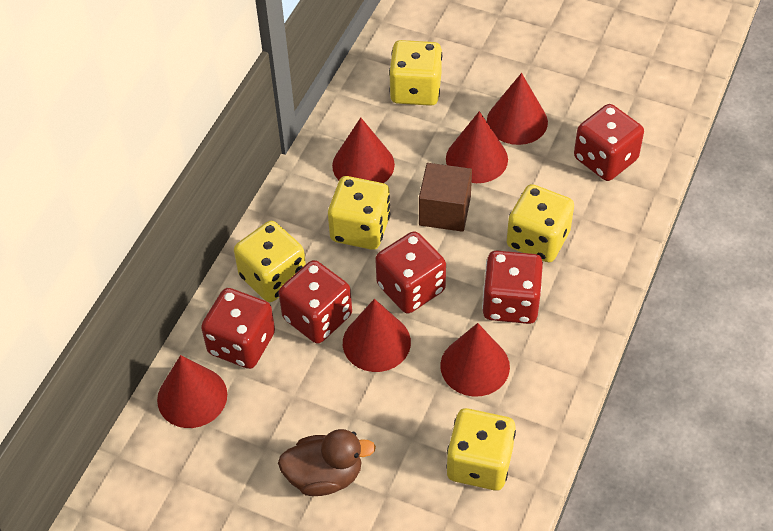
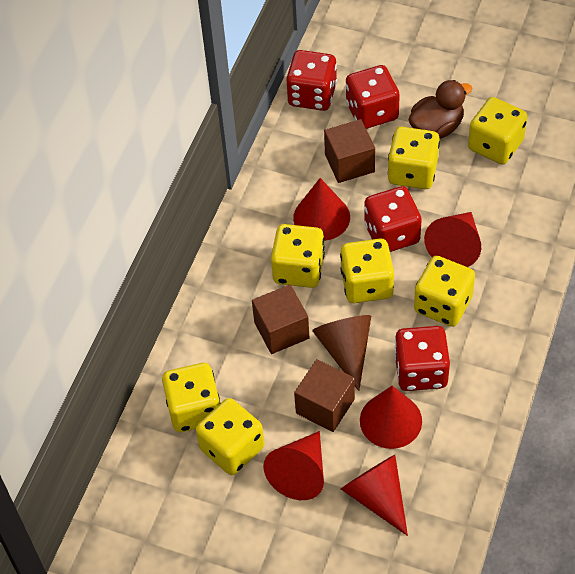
brown cone: none = 0 -> [312,315,371,391] = 1
brown cube: [419,163,472,232] = 1 -> [252,284,310,354] [294,359,355,432] [324,119,375,183] = 3
red cone: [157,355,227,428] [332,117,395,183] [343,299,411,372] [440,323,510,396] [446,111,508,183] [487,73,548,145] = 6 -> [263,431,324,500] [293,178,350,241] [341,455,408,536] [360,386,422,449] [424,212,481,267] = 5
red dice: [201,288,275,369] [279,260,352,343] [375,231,446,313] [482,250,543,324] [574,104,644,181] = 5 -> [286,50,337,111] [346,65,400,129] [364,186,422,252] [394,326,450,391] = 4
yellow dice: [234,221,306,302] [328,176,391,250] [389,40,442,106] [446,408,516,491] [507,184,574,262] = 5 -> [162,363,220,432] [196,398,264,475] [271,224,325,288] [340,238,394,303] [388,127,440,189] [414,256,475,327] [468,97,527,165] = 7

